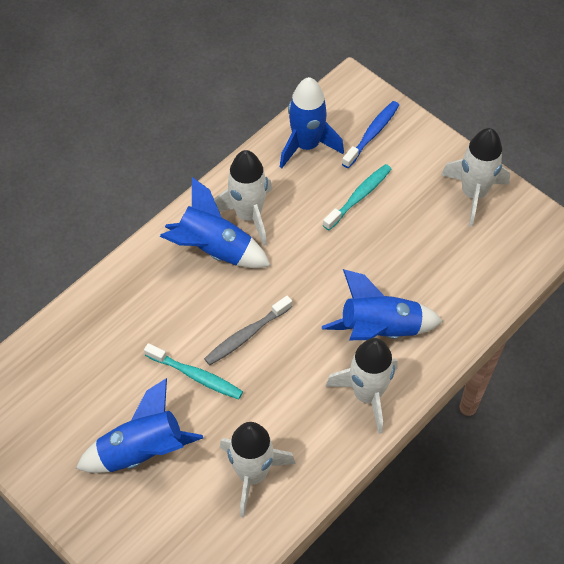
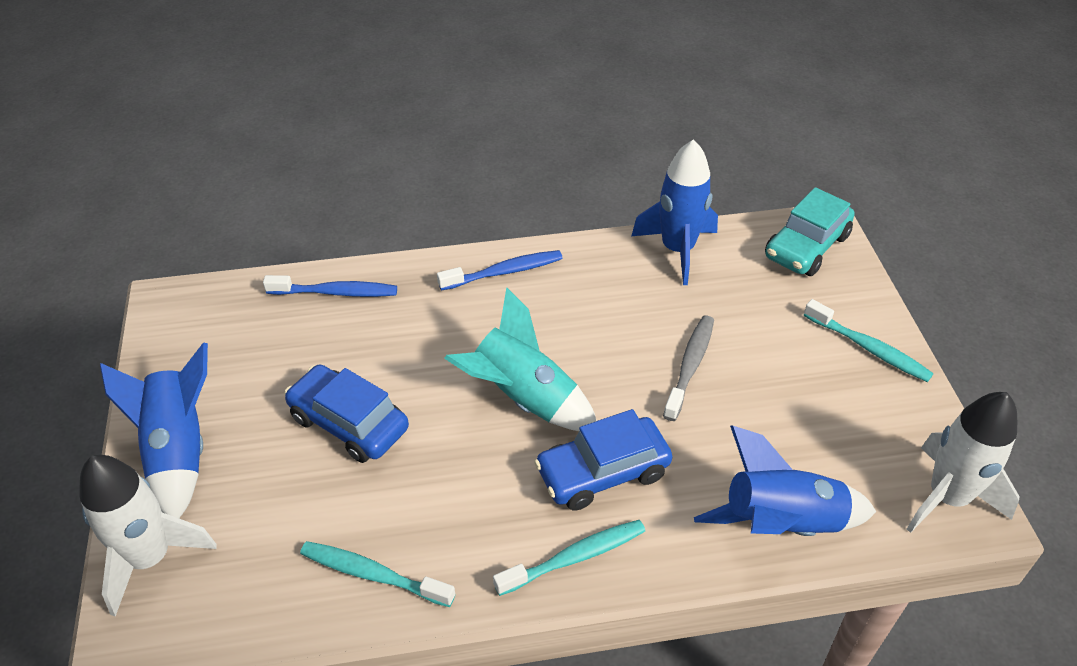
blue car: none = 0 -> [284,364,409,463] [534,409,673,511] = 2
blue rocket: [76,378,203,473] [160,177,271,268] [280,77,344,168] [322,269,443,340] = 4 -> [100,342,208,518] [632,139,718,285] [694,426,876,536] = 3
blue toothbrush: [342,101,399,168] = 1 -> [263,275,397,297] [437,250,563,291] = 2
turquoise car: none = 0 -> [765,187,855,276] = 1
turquoise rocket: none = 0 -> [444,287,597,431] = 1
turquoise toothbrush: [144,343,243,400] [323,164,392,231] = 2 -> [300,541,455,607] [493,520,645,596] [804,299,934,382] = 3
white rocket: [214,150,272,246] [220,422,296,517] [325,338,398,434] [441,128,510,227] = 4 -> [79,455,217,617] [907,392,1019,533] = 2

